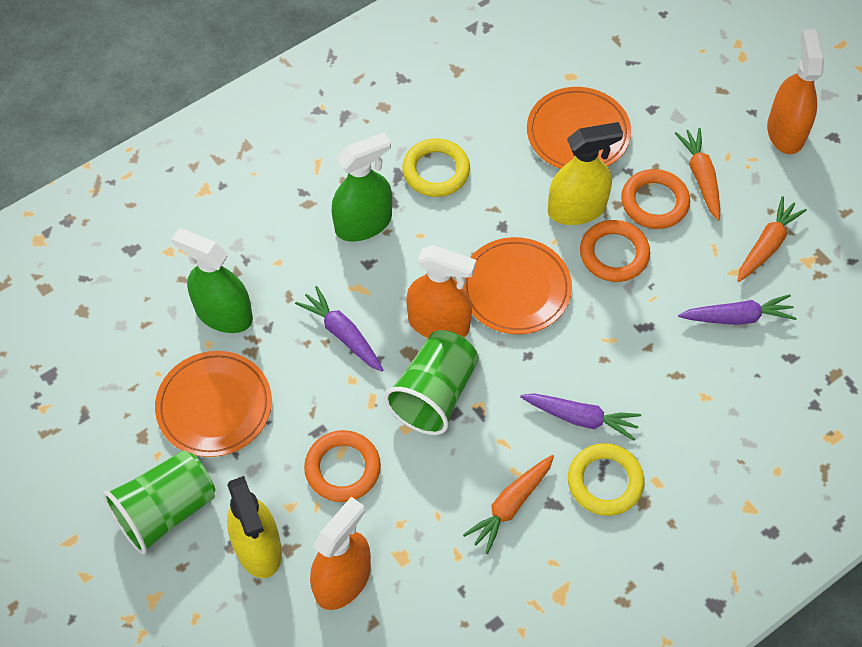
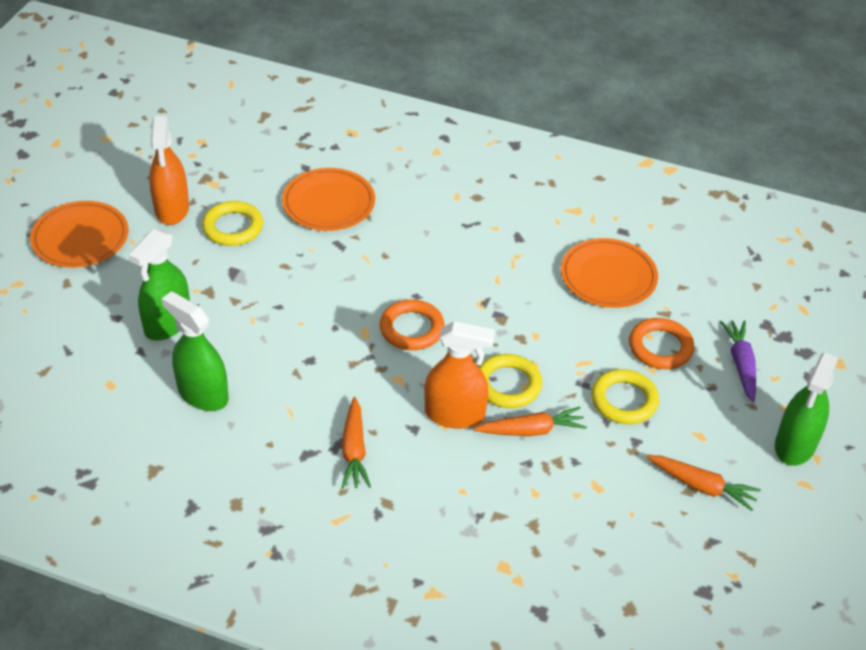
green cup: [103,450,215,554] [384,330,479,435] = 2 -> none = 0
green spray bottle: [171,228,253,333] [332,132,392,242] = 2 -> [129,229,190,340] [161,291,228,411] [775,352,838,466] = 3
orange ring: [304,430,381,502] [580,220,650,282] [621,169,690,229] = 3 -> [380,299,445,350] [629,318,694,369] = 2
orange spray bottle: [310,497,371,610] [406,245,476,338] [767,29,824,154] = 3 -> [149,116,189,225] [424,321,495,429] = 2
purple carrot: [295,286,383,372] [520,393,641,441] [678,294,797,325] = 3 -> [720,320,756,402] = 1
yellow ring: [402,138,470,197] [568,443,644,516] = 2 -> [202,201,263,246] [479,354,542,408] [591,369,659,424] = 3
yellow spray bottle: [227,476,282,578] [548,122,623,225] = 2 -> none = 0

